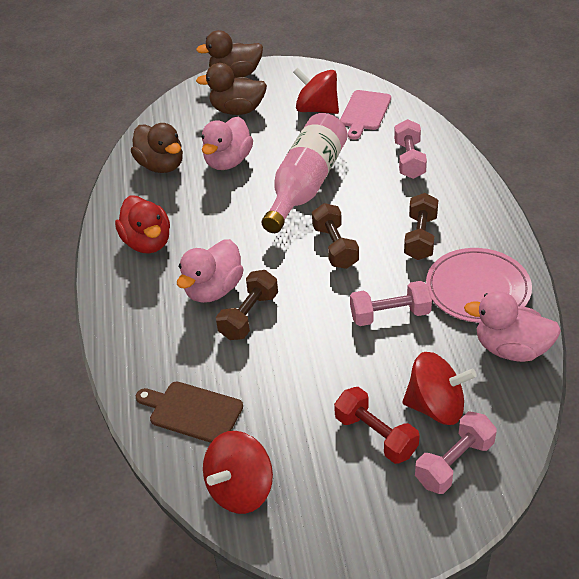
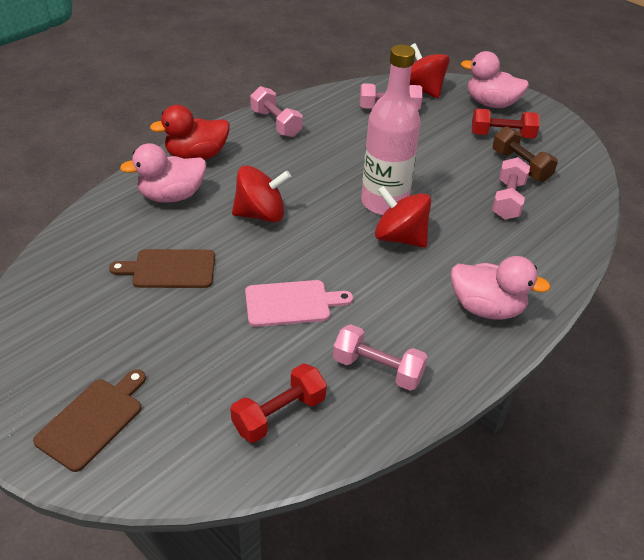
brown cutting board: [136,381,243,443] = 1 -> [33,369,146,472] [109,249,215,288] = 2
brown duck: [131,123,183,173] [196,30,263,78] [196,63,267,115] = 3 -> none = 0
brown dumbbell: [216,270,278,340] [312,203,359,269] [404,193,438,260] = 3 -> [493,126,558,182] = 1
pink dumbbell: [350,281,432,326] [394,119,427,179] [415,412,497,494] = 3 -> [250,86,303,137] [333,324,428,391] [360,83,422,110] [492,157,530,220] = 4
pink plate: [426,248,532,323] = 1 -> none = 0
red dumbbell: [334,387,420,464] = 1 -> [230,364,327,443] [472,108,540,139] = 2

